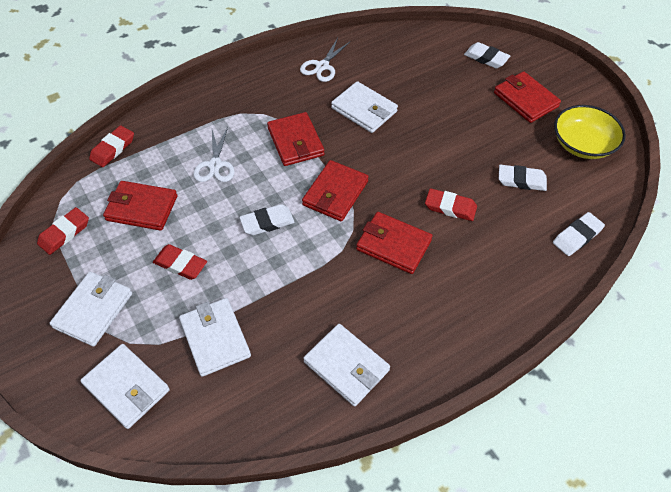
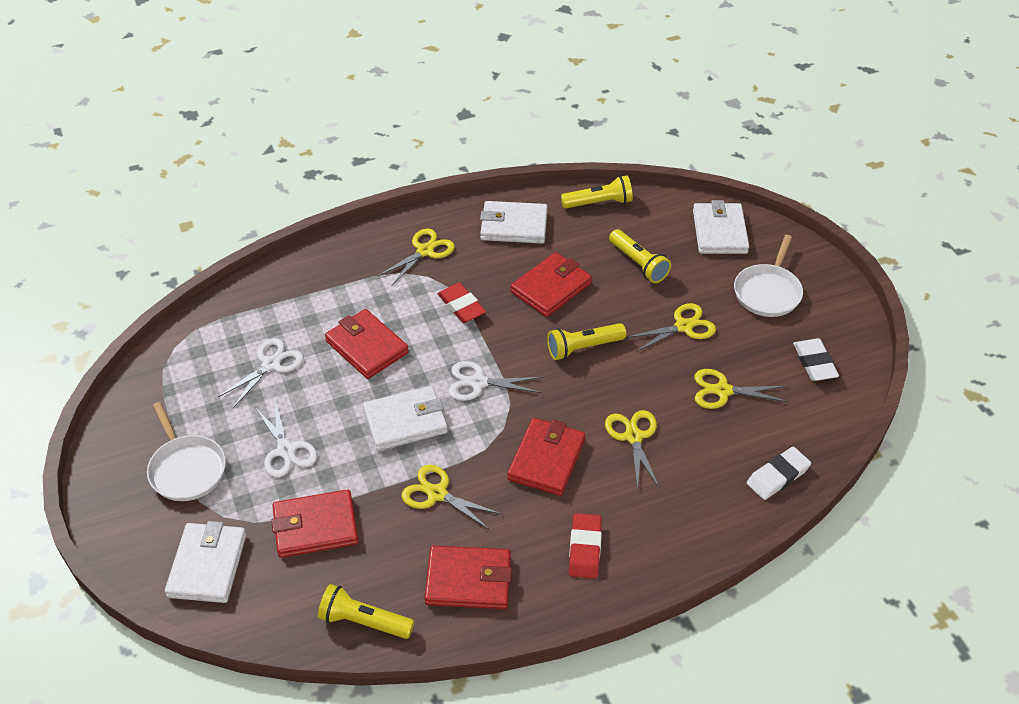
red eraser: [37,207,89,255] [89,125,134,167] [153,244,207,280] [425,188,477,221] = 4 -> [437,283,486,323] [569,513,602,579] = 2
white eraser: [239,204,295,235] [464,42,510,68] [499,165,547,191] [553,212,605,256] = 4 -> [747,447,811,500] [793,338,839,381] = 2
white pan: none = 0 -> [147,402,226,501] [734,235,803,317] = 2
white scissors: [193,127,235,182] [300,38,351,82] = 2 -> [218,338,304,408] [254,401,317,478] [449,361,543,401] = 3
white wallet: [50,272,132,347] [80,344,170,429] [179,298,251,377] [303,324,390,406] [331,81,398,133] = 5 -> [165,521,246,603] [363,386,448,451] [480,201,548,243] [693,200,749,254] = 4
yellow bowl: [554,105,626,159] = 1 -> none = 0
yellow flashlight: none = 0 -> [318,584,414,639] [547,323,626,360] [561,175,633,209] [609,229,671,283] = 4
yellow scissors: none = 0 -> [378,229,455,285] [401,465,502,530] [605,410,660,491] [626,303,716,353] [694,369,789,409] = 5

